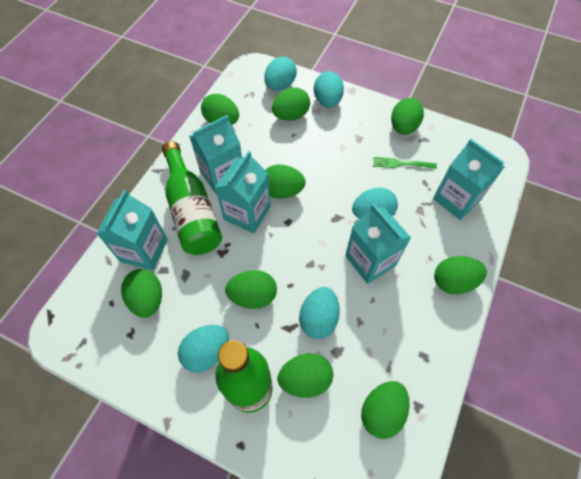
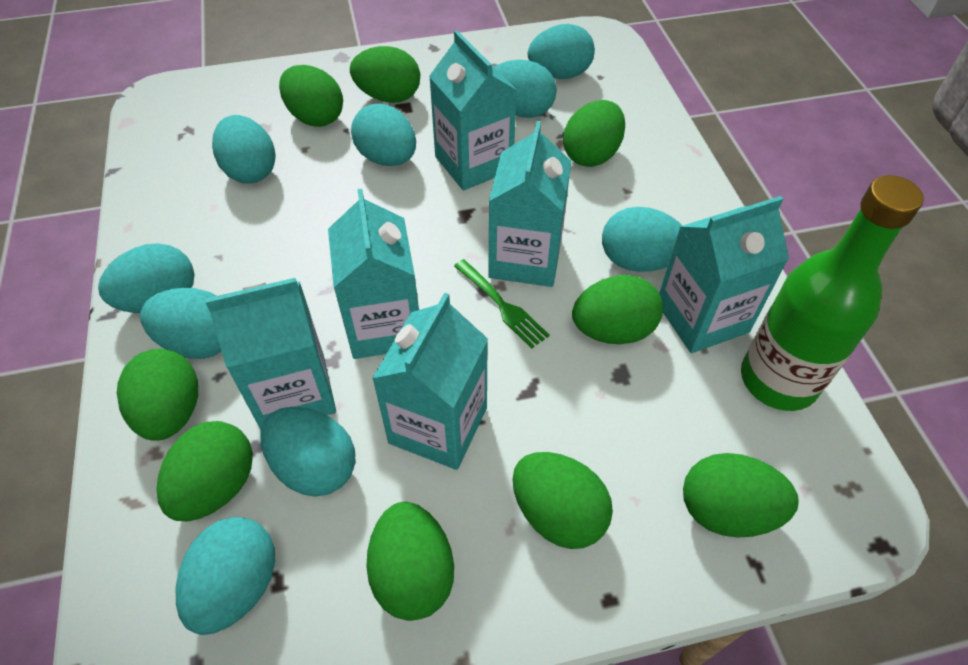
green bottle: [162,141,222,255] [215,340,272,413] = 2 -> [741,175,924,411] = 1
turquoise carton: [96,190,168,271] [189,115,242,194] [215,151,271,233] [345,203,411,284] [433,139,505,220] = 5 -> [205,278,336,430] [328,189,419,359] [372,293,488,470] [429,30,517,191] [488,121,571,287] [659,196,789,353] = 6
turquoise egg: [178,325,229,373] [264,57,297,91] [299,287,340,339] [314,71,344,108] [352,188,398,219] = 5 -> [98,243,194,313] [140,287,222,359] [176,517,275,635] [212,115,276,184] [260,407,355,497] [351,104,416,166] [495,60,557,118] [528,24,595,79] [602,207,682,272] = 9

